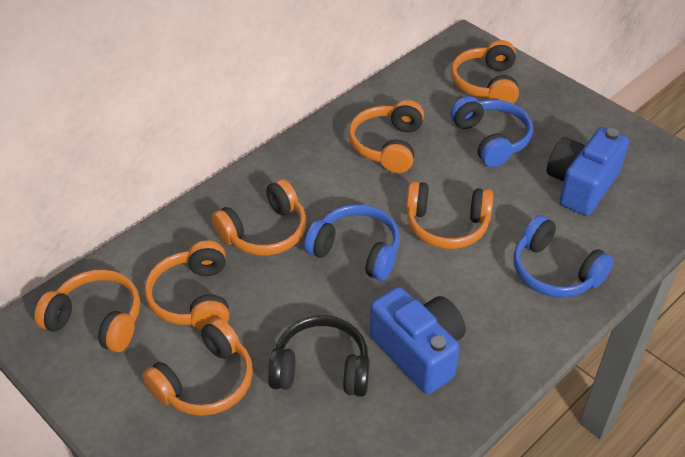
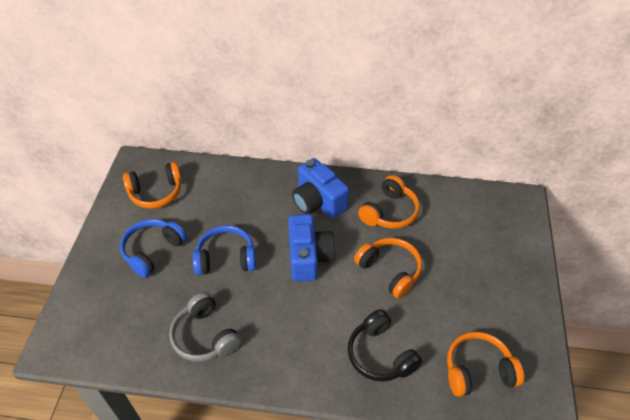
blue headphones: [304,204,400,281] [450,96,533,167] [513,215,614,298] = 3 -> [120,219,187,278] [193,225,256,275] = 2
grey headphones: none = 0 -> [169,292,241,362] = 1
orange headphones: [35,270,140,352] [142,318,253,416] [145,241,229,331] [211,179,306,256] [349,100,424,173] [406,181,493,249] [451,40,519,103] = 7 -> [123,162,182,209] [354,238,422,299] [358,175,420,229] [447,332,524,397] = 4

